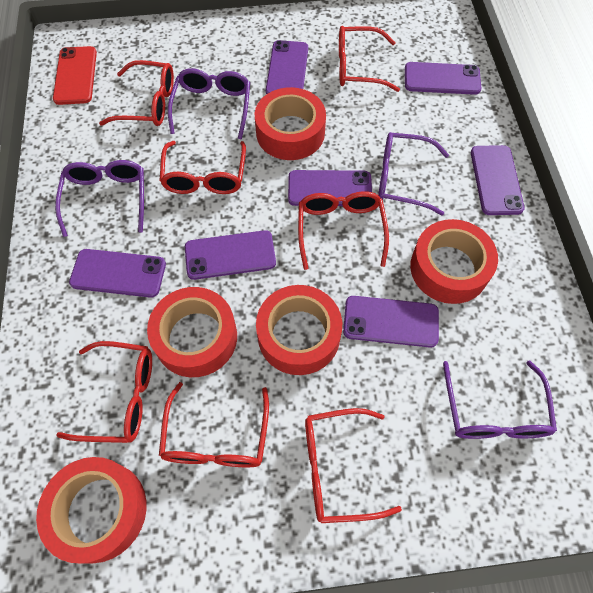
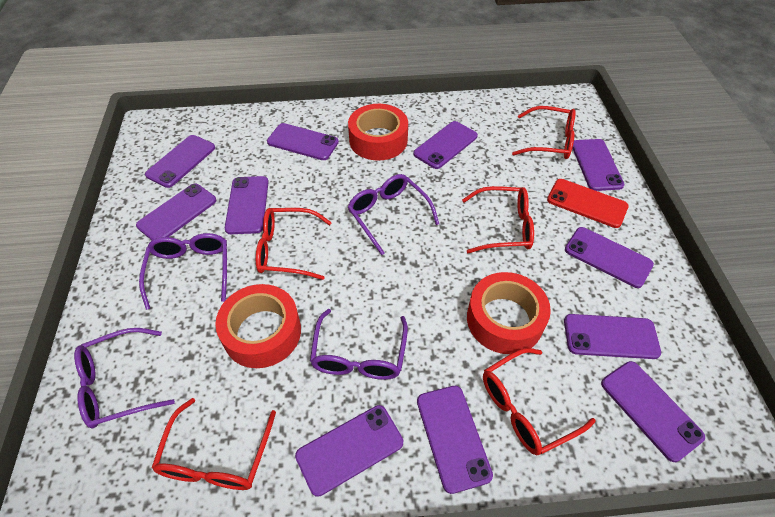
purple phone: [69,249,166,298] [185,230,276,280] [266,40,308,94] [288,170,372,206] [343,296,439,348] [405,62,481,95] [471,145,524,215] = 7 -> [136,184,216,240] [145,135,215,188] [225,176,269,234] [267,123,339,160] [295,405,403,497] [413,121,478,169] [417,386,493,494] [564,314,661,359] [565,227,654,288] [572,139,625,191] [601,361,705,462] = 11
red glasses: [56,341,152,443] [99,60,174,126] [159,141,246,194] [159,382,269,467] [298,191,389,270] [305,408,402,523] [339,26,400,92] = 7 -> [152,398,276,490] [256,208,332,280] [462,186,534,253] [483,348,596,455] [512,106,575,159] = 5
red tape: [36,457,147,564] [147,287,237,377] [255,87,326,160] [256,285,342,375] [410,219,498,304] = 5 -> [215,284,301,368] [348,104,408,160] [467,272,551,354] = 3

